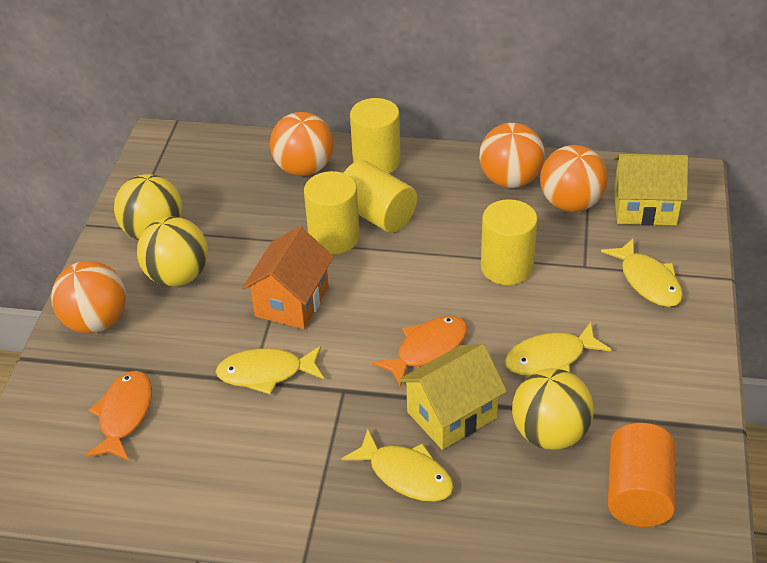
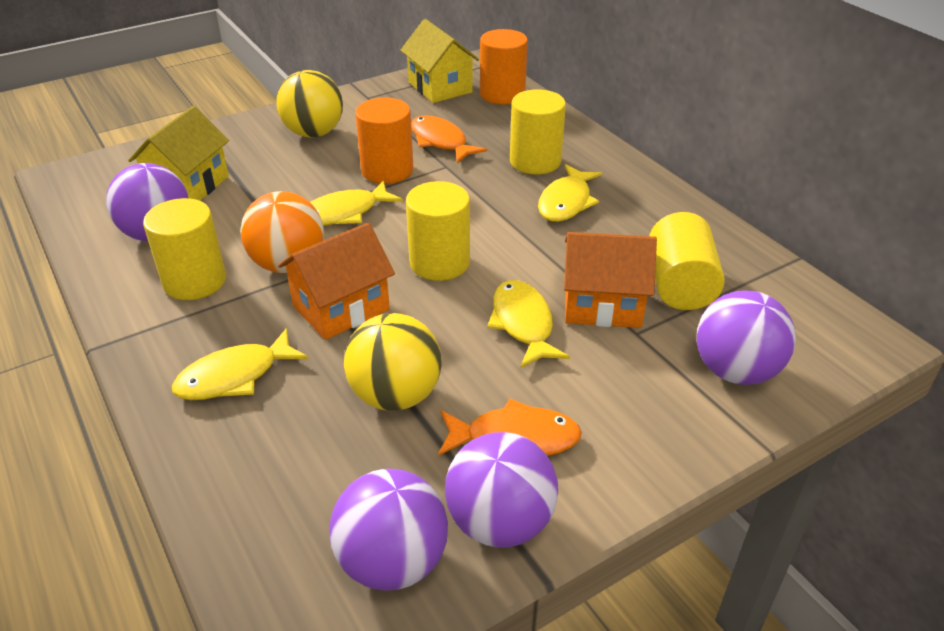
orange ball: [51,261,126,334] [270,112,334,176] [479,123,545,188] [540,145,608,212] = 4 -> [240,191,324,273] = 1
orange cylinder: [608,423,675,527] = 1 -> [355,98,413,184] [480,29,528,105] = 2
orange house: [242,226,334,329] = 1 -> [278,222,395,340] [564,232,657,328] = 2
purple ball: none = 0 -> [106,163,189,241] [329,469,448,591] [445,432,558,548] [697,290,796,385] = 4
yellow ball: [114,174,182,240] [137,216,208,287] [512,368,594,450] = 3 -> [276,70,343,138] [344,313,442,411] = 2

